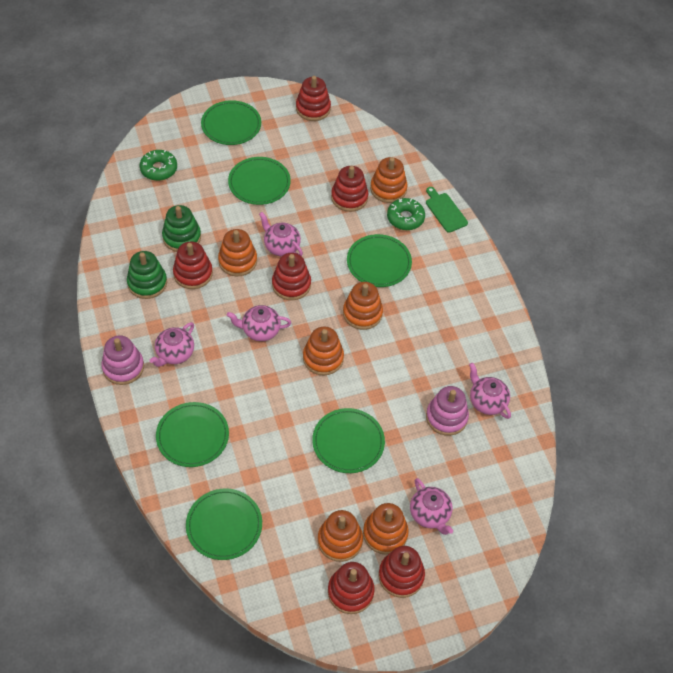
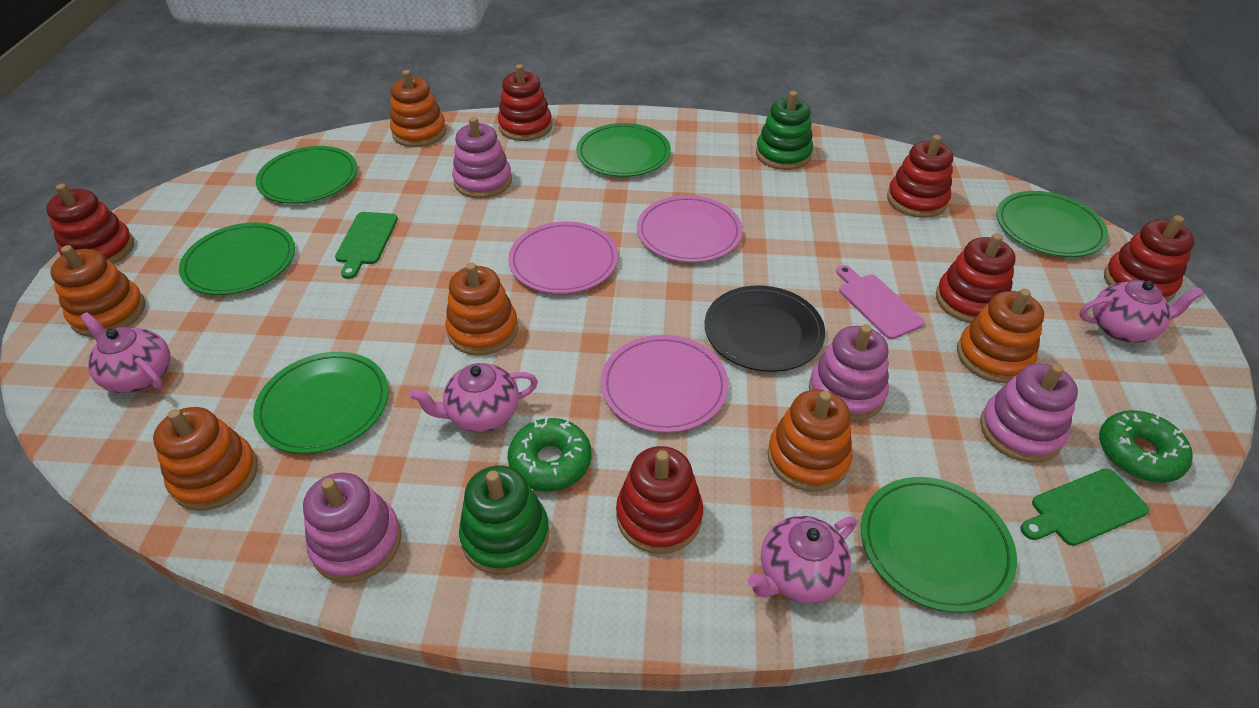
black plate: none = 0 -> [705,286,825,372] = 1
green cutting board: [426,187,468,233] = 1 -> [335,212,398,279] [1020,468,1149,546] = 2
pink cutting board: none = 0 -> [836,265,925,339] = 1
pink plate: none = 0 -> [508,221,618,294] [601,335,729,433] [637,195,743,262] = 3
pink stacking toy: [101,335,144,385] [426,386,469,436] = 2 -> [303,472,401,583] [452,117,512,199] [809,324,889,421] [980,363,1078,463] = 4
pink teapot: [150,322,194,367] [227,305,291,341] [259,212,303,256] [410,478,453,535] [469,363,511,419] = 5 -> [80,312,170,393] [409,363,538,432] [747,516,857,603] [1079,280,1204,343] = 4

